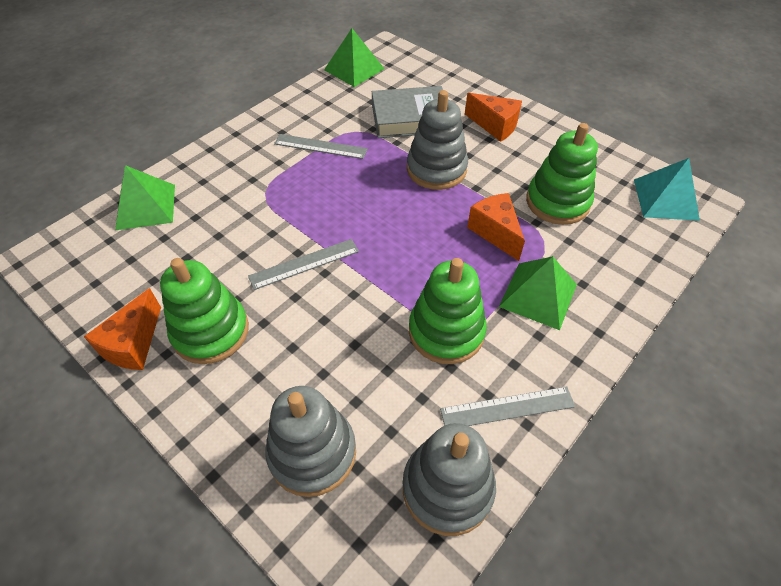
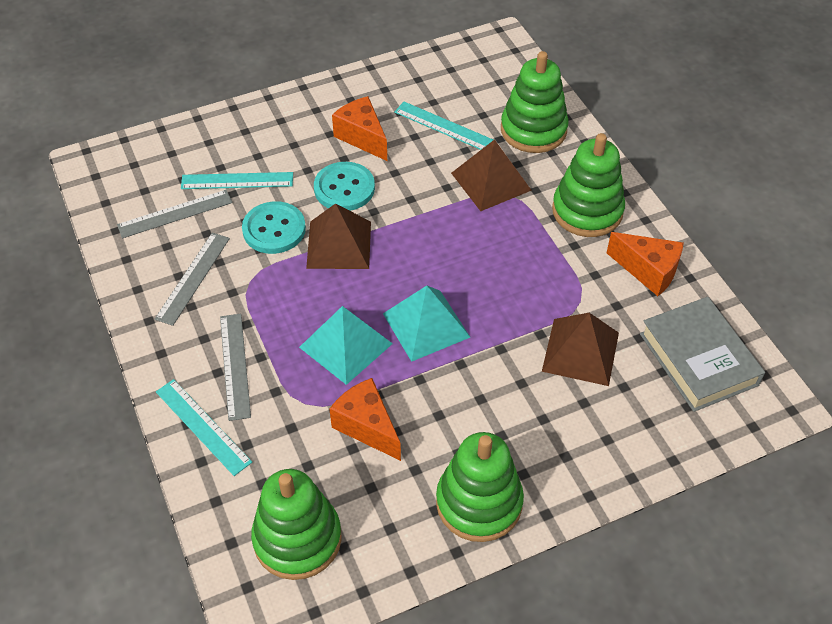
brown pyramid: none = 0 -> [306,203,371,269] [451,139,532,211] [542,313,619,386] = 3
green pyramid: [115,165,175,230] [324,28,384,87] [499,256,577,330] = 3 -> none = 0
green stacking toy: [160,258,249,364] [409,258,487,364] [526,123,598,225] = 3 -> [251,469,342,580] [436,432,524,542] [501,51,569,153] [552,133,625,237] = 4
grey stacking toy: [265,386,356,497] [403,423,496,536] [407,90,468,190] = 3 -> none = 0
turquoise button: none = 0 -> [242,201,306,254] [314,162,375,211] = 2
turquoise pyramid: [634,158,700,221] = 1 -> [299,306,393,385] [383,286,470,362] = 2
turquoise ruler: none = 0 -> [156,379,252,476] [181,172,293,189] [394,102,493,150] = 3

